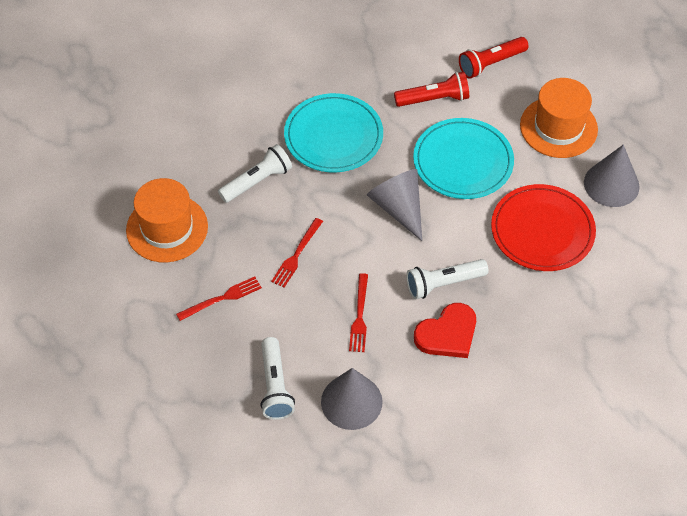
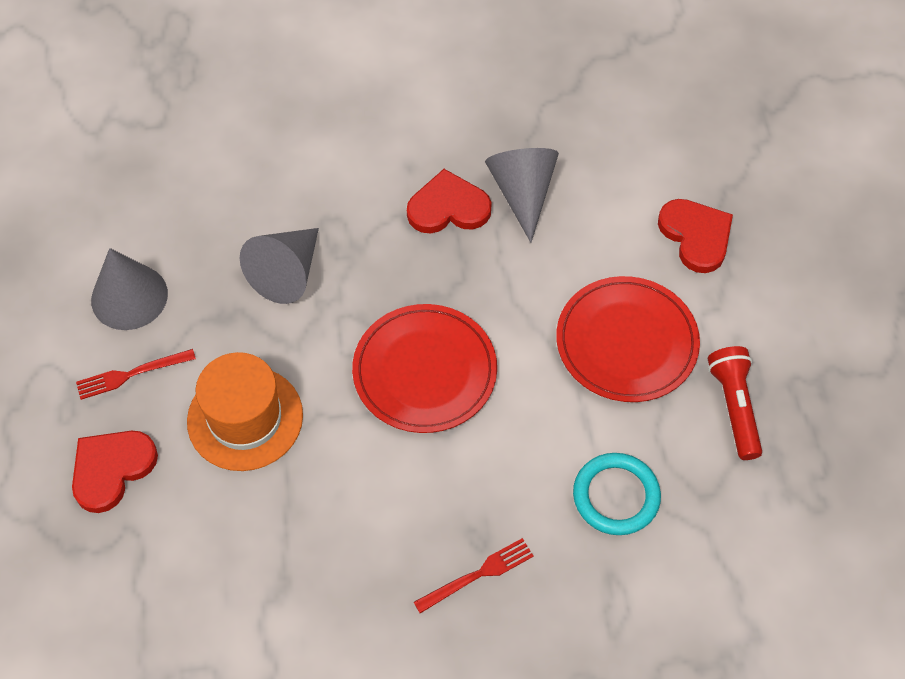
orange hat: [126,178,208,262] [520,78,598,158] = 2 -> [187,352,303,471] = 1
red flashlight: [394,72,469,107] [459,37,528,79] = 2 -> [708,346,762,460] = 1
red fork: [176,277,262,321] [271,218,323,288] [349,273,368,352] = 3 -> [76,349,196,400] [414,538,534,613] = 2
red heart: [414,303,476,358] = 1 -> [72,431,158,513] [407,169,492,233] [658,199,733,273] = 3
red plate: [491,184,596,271] = 1 -> [352,304,497,433] [556,276,700,402] = 2
turquoise plate: [284,93,383,172] [413,118,514,199] = 2 -> none = 0
turquoise ring: none = 0 -> [573,453,661,535] = 1
white flashlight: [218,144,292,203] [260,337,295,420] [406,259,489,299] = 3 -> none = 0

